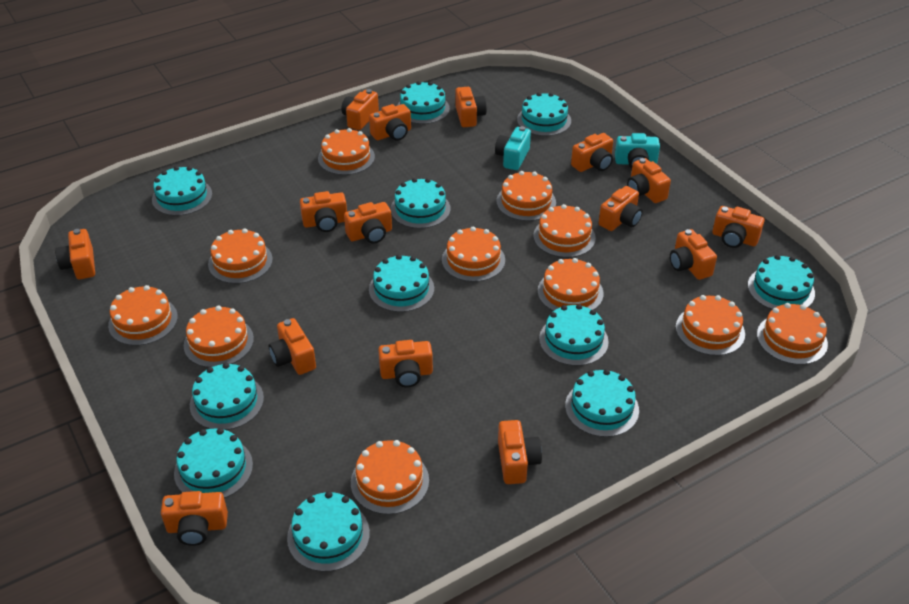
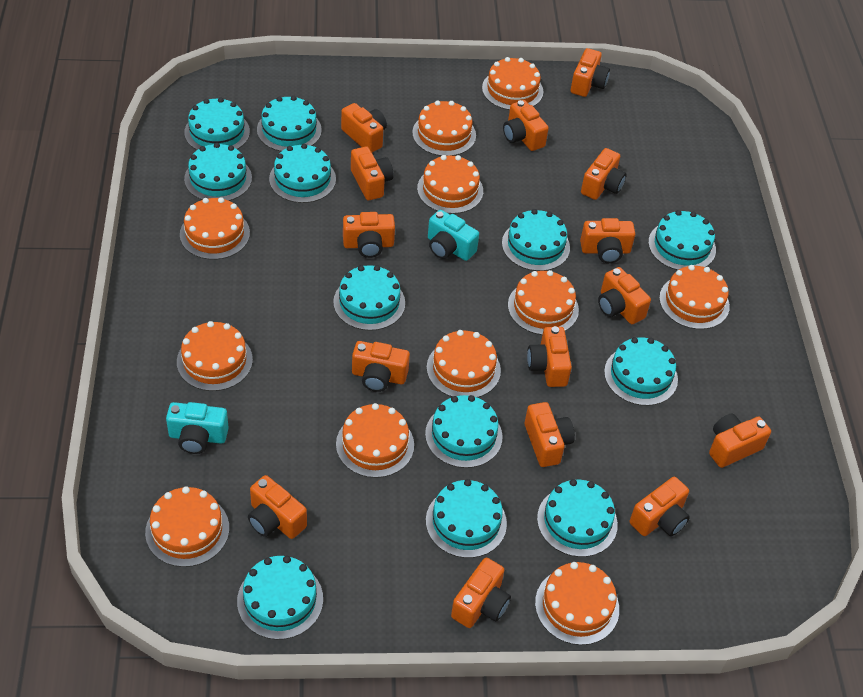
turquoise cake: [152,166,212,216] [174,428,253,498] [190,363,264,430] [287,491,370,572] [369,255,434,312] [390,178,451,229] [397,81,450,124] [517,92,571,136] [539,304,609,366] [565,369,639,437] [748,255,815,310] = 11 -> [184,97,250,150] [184,143,252,201] [237,556,323,640] [257,96,322,151] [269,144,336,203] [333,265,405,331] [425,395,503,468] [426,479,507,558] [502,209,570,271] [537,479,618,557] [604,337,678,406] [648,210,716,270] = 12

